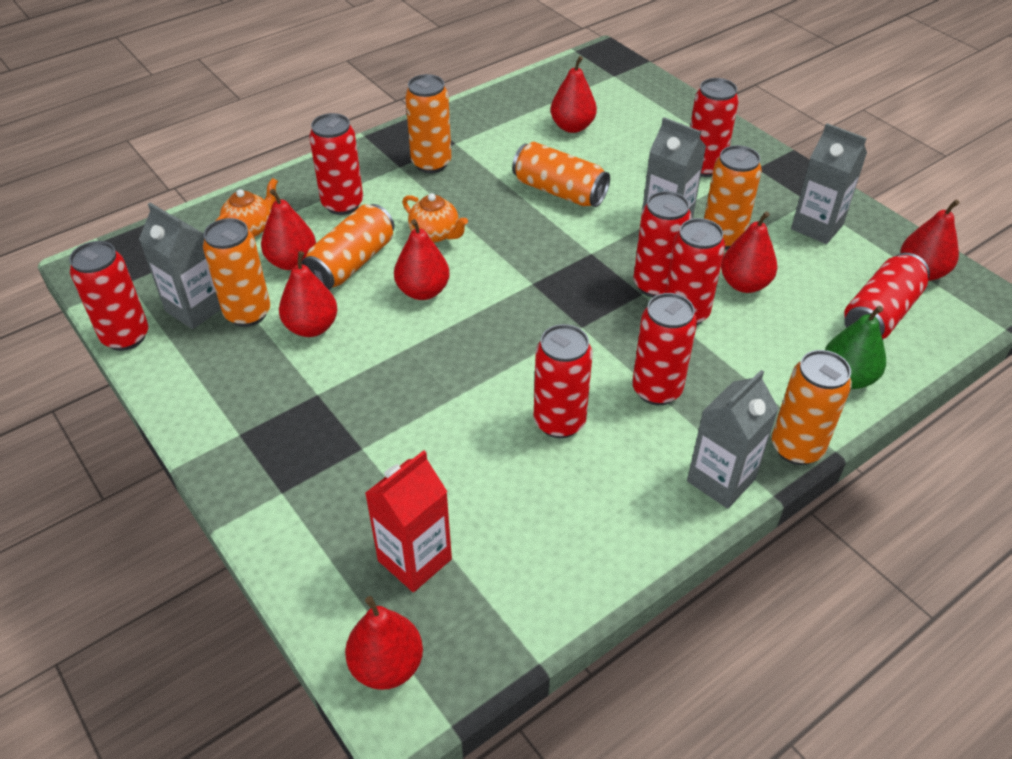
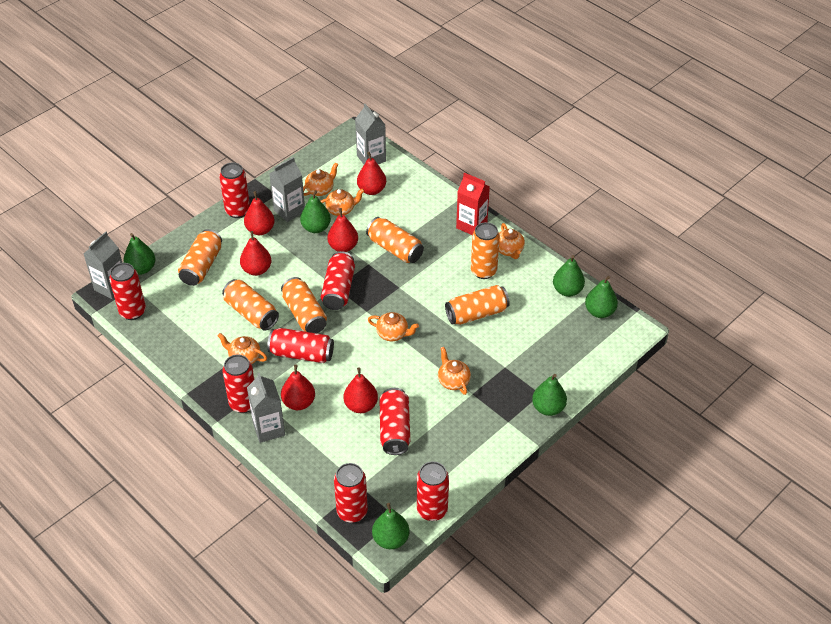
green pear: [825,306,886,389] = 1 -> [123,233,155,275] [300,190,331,233] [372,503,409,549] [532,374,567,416] [553,255,585,297] [585,276,618,318] = 6
orange teapot: [216,178,278,237] [402,193,468,243] = 2 -> [218,333,267,364] [303,163,338,196] [321,188,364,216] [368,312,419,341] [438,347,471,395] [499,223,525,259] = 6
red pear: [261,189,316,270] [279,251,338,337] [345,596,423,690] [394,219,450,300] [551,56,597,133] [721,211,777,293] [900,200,960,281] = 7 -> [240,231,271,276] [244,191,275,235] [281,365,315,410] [327,208,358,252] [343,367,378,413] [357,152,386,195] = 6

